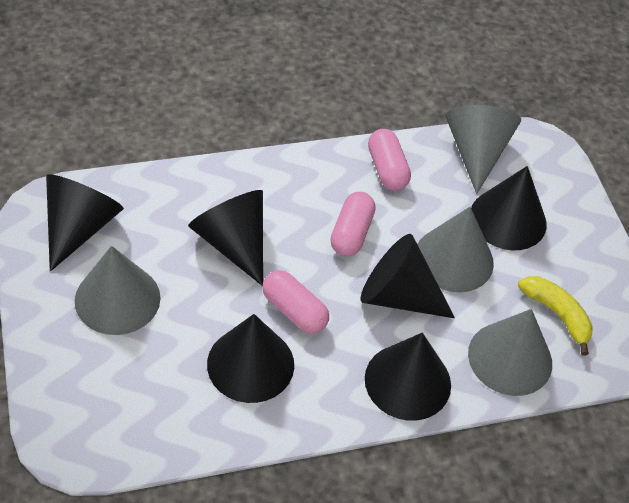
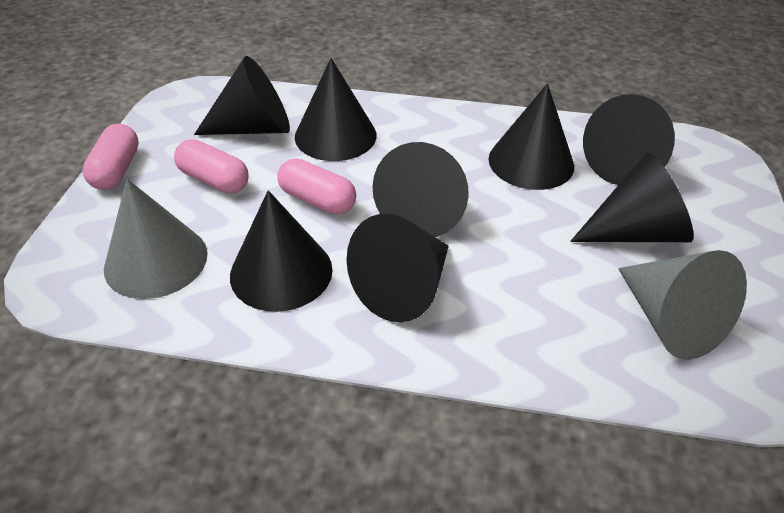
black cone: [46,174,124,272] [188,190,263,286] [207,314,294,403] [361,234,455,318] [365,332,451,421] [471,166,547,250] = 6 -> [194,56,290,135] [230,190,333,312] [295,58,377,161] [347,214,449,322] [372,142,469,237] [489,83,574,190] [570,152,694,242] [583,94,675,185] = 8
grey cone: [75,246,161,335] [417,207,494,292] [446,105,521,194] [468,309,552,396] = 4 -> [104,179,208,299] [618,250,747,360] = 2
yellow banana: [518,276,593,356] = 1 -> none = 0

